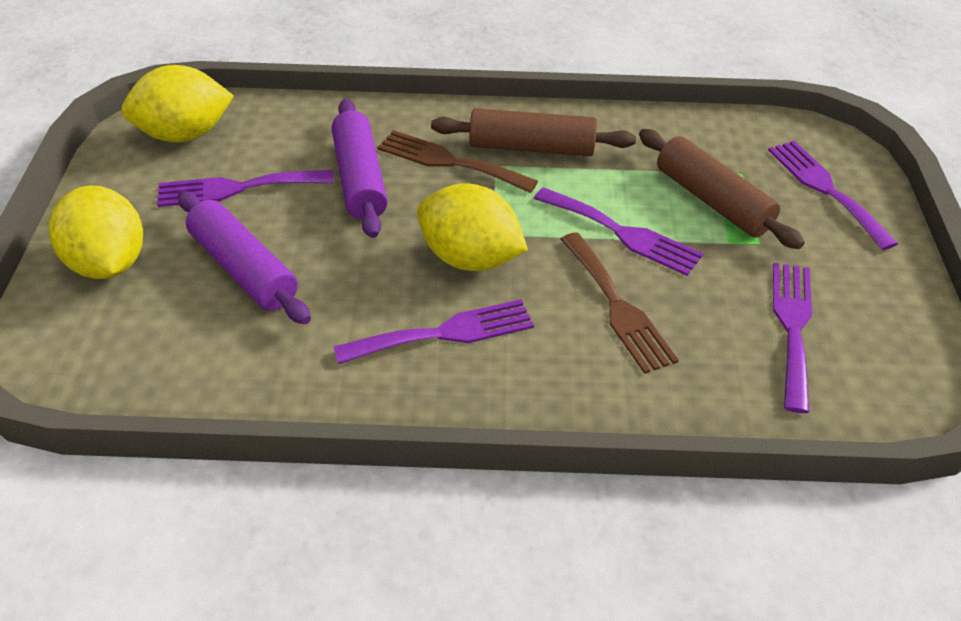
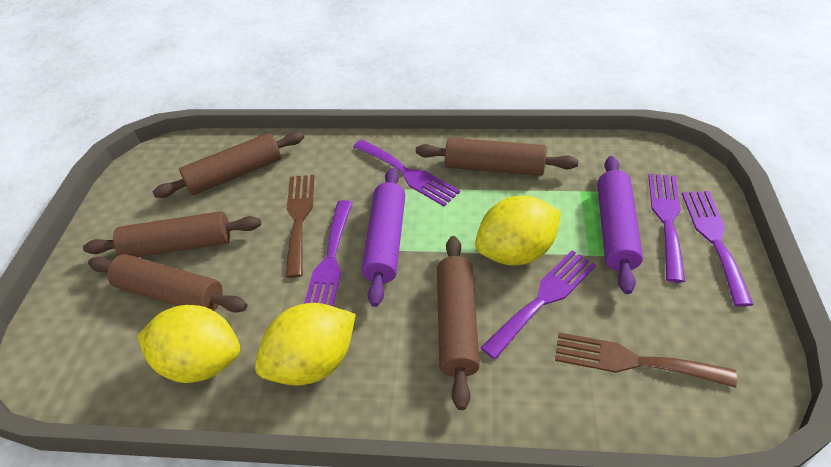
brown rolling pin: [431,108,636,156] [639,129,804,249] = 2 -> [83,211,261,257] [88,254,247,313] [153,131,304,198] [416,138,578,176] [437,236,480,410] = 5

